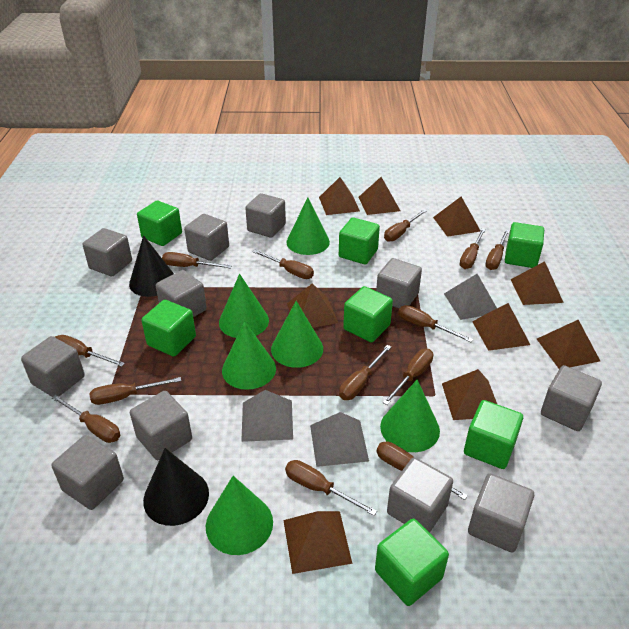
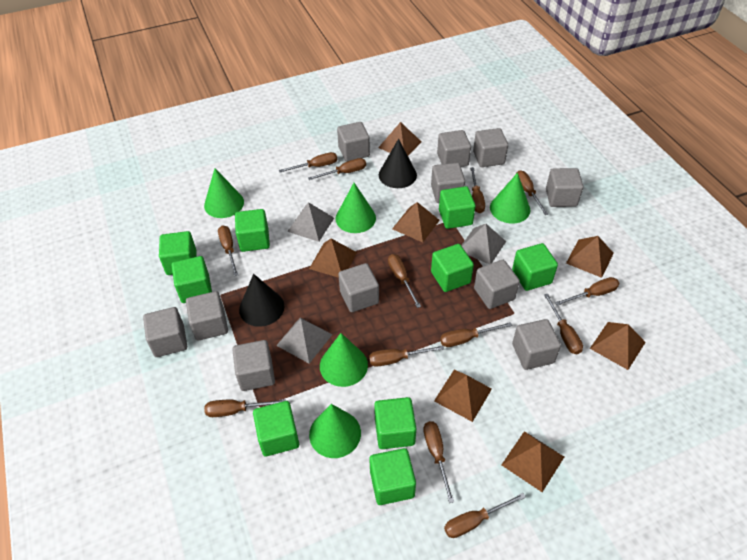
brown pyramid: [283,511,352,574] [287,283,338,328] [319,177,360,215] [359,177,400,215] [433,197,480,237] [442,369,497,420] [472,303,530,351] [510,261,564,305] [537,320,600,369] = 9 -> [309,238,357,278] [378,122,421,156] [392,202,440,242] [434,370,492,422] [502,431,564,492] [566,236,614,278] [590,322,646,370] = 7
green cone: [206,476,273,555] [219,274,269,338] [222,321,276,390] [271,301,323,368] [286,197,330,255] [380,380,440,452] = 6 -> [204,168,244,218] [309,404,361,458] [320,333,368,387] [335,183,376,233] [490,173,530,223] = 5
green cube: [137,201,182,246] [141,300,196,357] [339,217,380,264] [343,286,393,342] [375,519,449,606] [464,400,523,469] [505,222,544,268] = 7 -> [159,231,197,275] [172,256,212,303] [235,209,270,252] [253,401,299,456] [369,448,416,505] [374,397,416,449] [431,244,474,292] [439,186,476,229] [512,243,558,291] = 9

